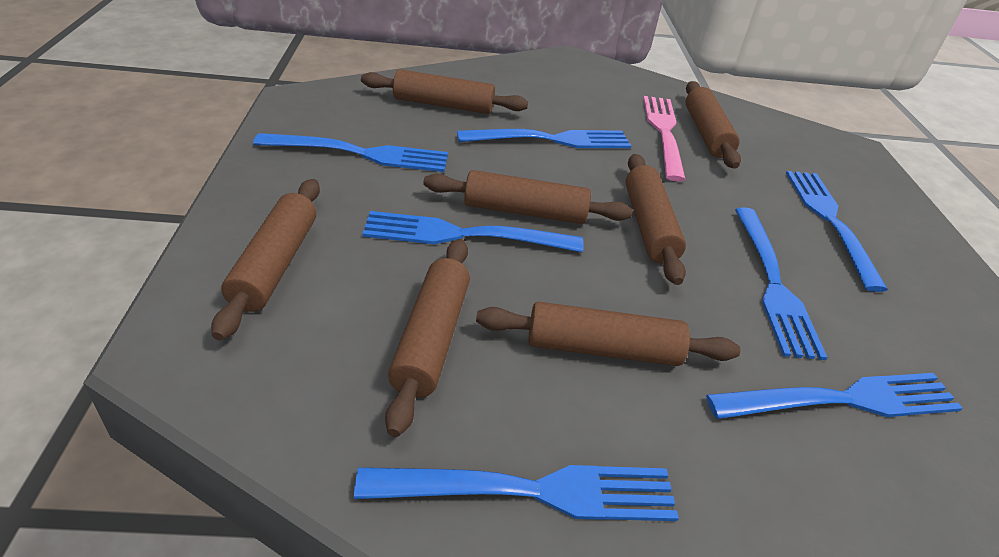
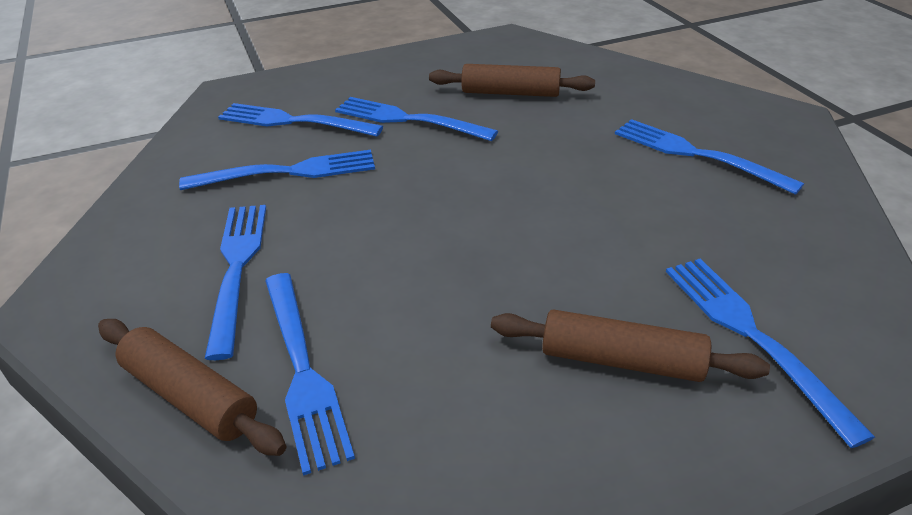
brown rolling pin: [211,179,320,341] [361,69,528,114] [385,239,470,437] [423,170,633,224] [476,302,741,366] [625,154,686,285] [686,81,741,169] = 7 -> [98,319,287,456] [429,64,595,97] [491,309,770,382] = 3
pink fork: [643,96,686,182] = 1 -> none = 0

